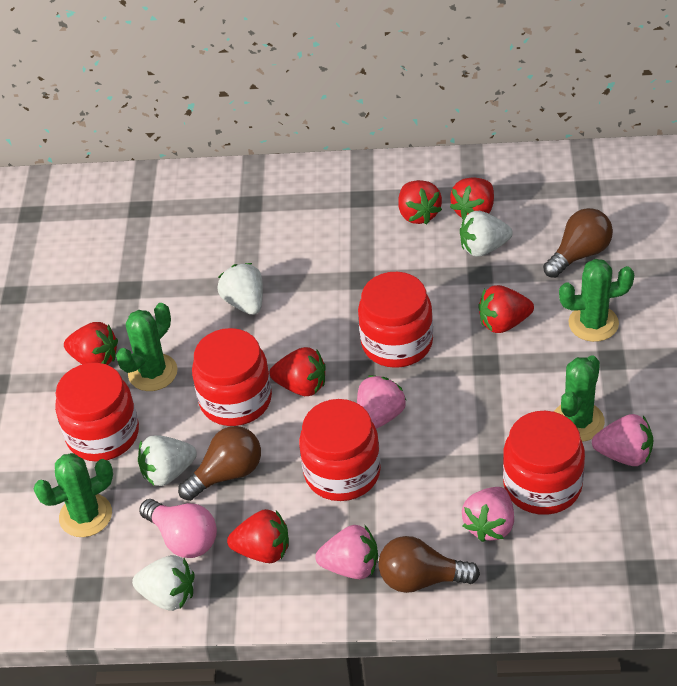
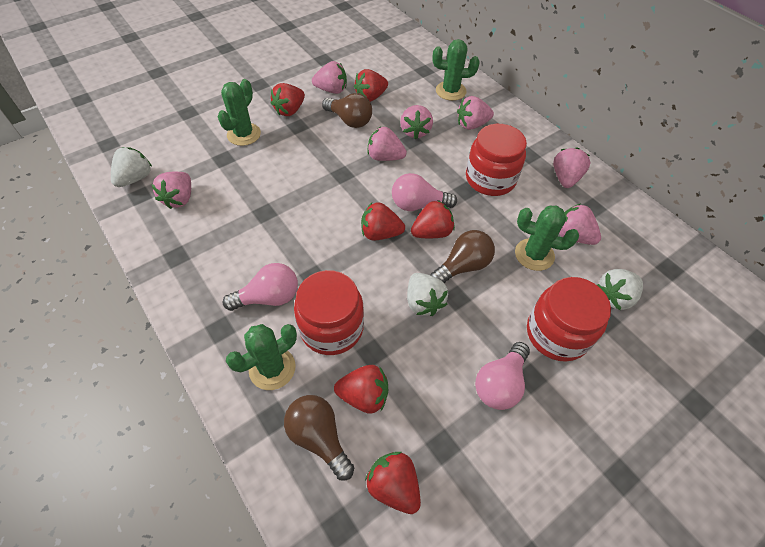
pink light bulb: [139,499,217,558] = 1 -> [223,263,298,311] [392,173,457,211] [475,342,530,410] = 3
pink strawberry: [315,525,378,579] [357,375,407,429] [462,487,514,542] [592,414,654,466] = 4 -> [151,172,191,209] [312,61,347,94] [367,127,407,161] [400,105,433,139] [457,96,494,130] [553,147,590,188] [559,204,601,245] = 7
red jar: [55,363,139,462] [192,328,272,426] [299,399,381,501] [358,272,433,368] [503,411,585,515] = 5 -> [294,270,364,355] [466,124,527,196] [527,277,611,362] = 3
white strawberry: [132,555,195,611] [138,435,197,486] [217,263,263,315] [460,211,513,257] = 4 -> [111,147,152,187] [407,273,448,316] [597,269,643,310] = 3

